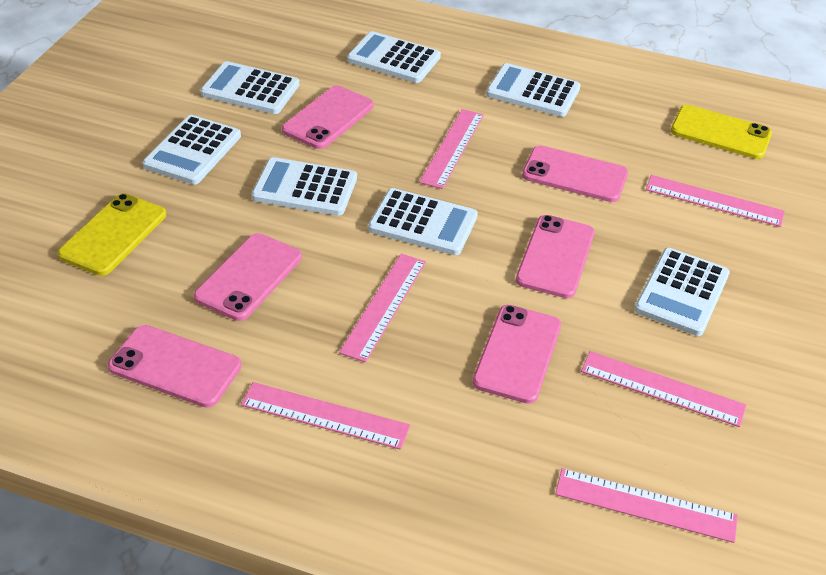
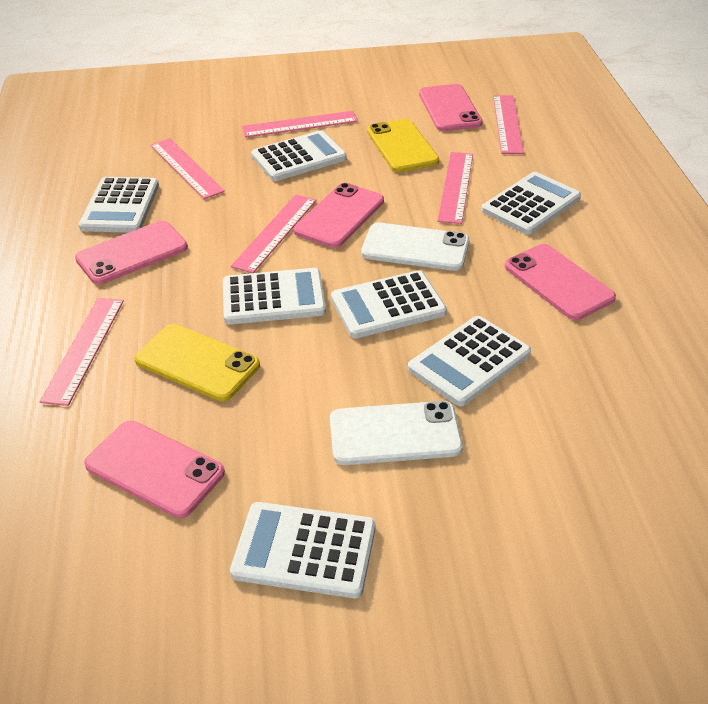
pink phone: [108,325,241,408] [194,233,302,321] [282,86,374,149] [473,305,561,404] [516,215,595,298] [522,146,628,202] = 6 -> [75,221,188,285] [84,421,225,518] [294,183,384,248] [419,84,482,131] [505,244,616,320] = 5
white phone: none = 0 -> [330,401,463,465] [361,223,470,271] = 2

